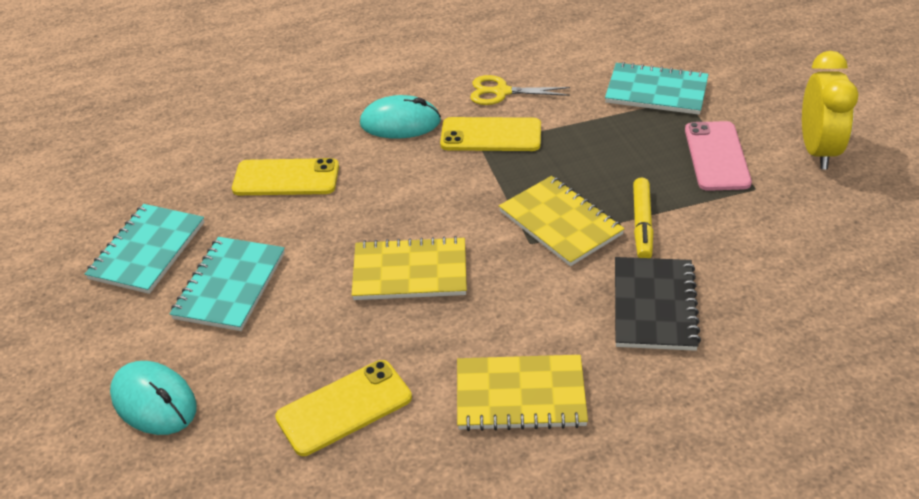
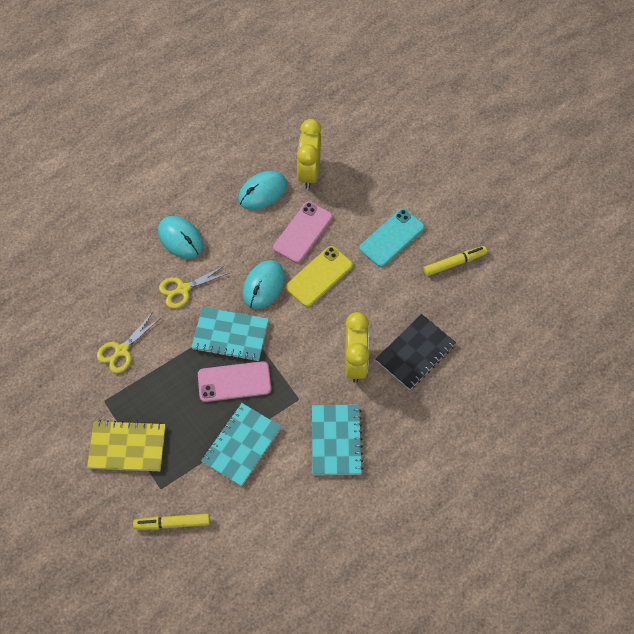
pink phone: [685,121,752,191] = 1 -> [198,361,271,402] [273,202,333,263] = 2
turquoise mouse: [110,361,197,435] [360,95,441,139] = 2 -> [158,216,203,259] [238,171,287,210] [243,260,285,309] = 3
turquoise phone: none = 0 -> [359,209,425,267] = 1
yellow clock: [802,51,858,169] = 1 -> [297,119,322,189] [345,312,370,383] = 2
yellow marker: [633,177,653,258] = 1 -> [133,514,210,530] [424,246,487,276] = 2
yellow notebook: [352,236,467,300] [457,355,588,431] [499,176,625,266] = 3 -> [87,420,166,471] = 1
yellow phone: [232,158,339,195] [275,360,412,456] [440,117,541,151] = 3 -> [286,246,353,307] = 1
yellow scissors: [470,75,570,105] = 1 -> [97,312,159,373] [159,265,229,309] = 2

